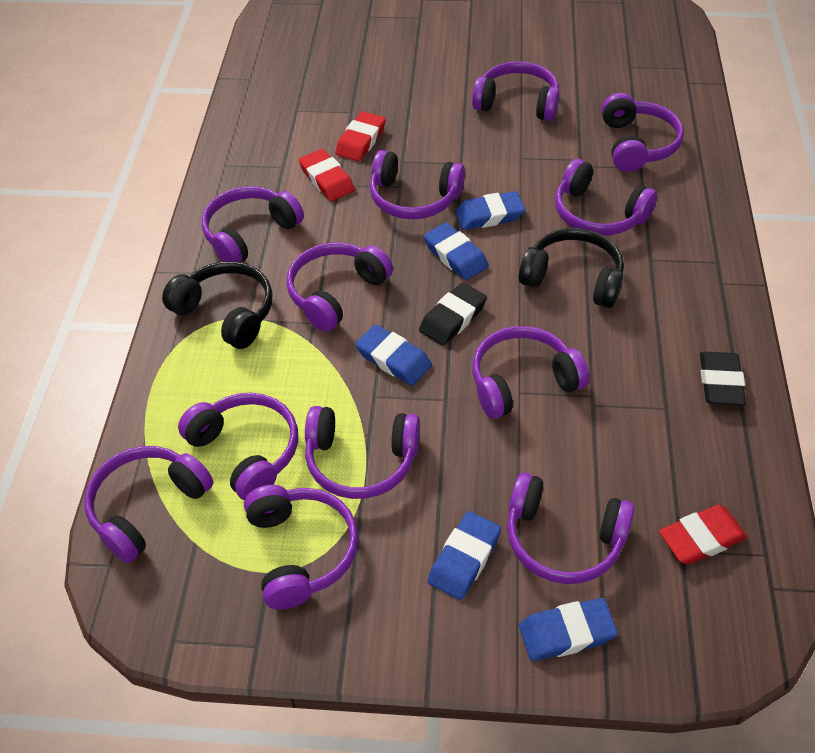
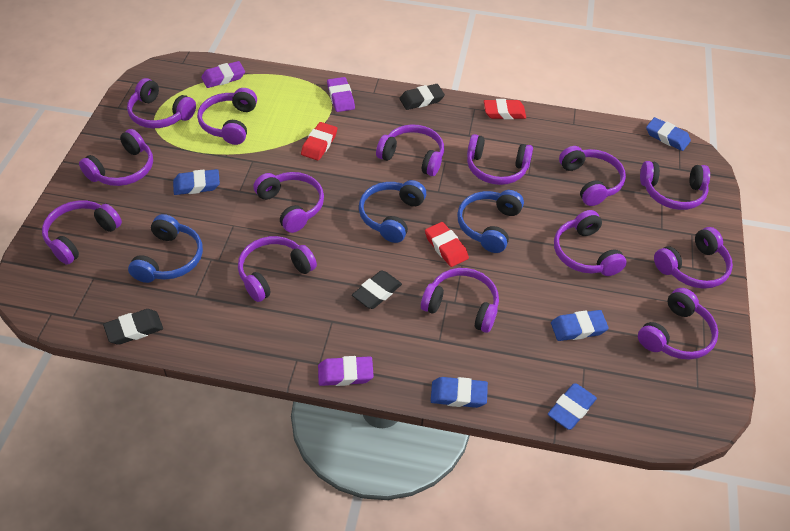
black eraser: [419,282,487,346] [700,352,746,405] = 2 -> [103,309,163,345] [352,270,402,309] [399,84,445,110] = 3
black headphones: [162,261,273,349] [519,228,624,308] = 2 -> none = 0
blue headphones: none = 0 -> [128,214,203,283] [359,180,426,243] [457,190,524,253] = 3
purple eraser: none = 0 -> [201,61,245,88] [318,356,374,386] [327,77,355,112] = 3
purple headphones: [84,446,214,563] [178,392,298,501] [202,186,304,262] [244,485,359,610] [286,243,393,331] [305,406,420,499] [370,150,465,219] [472,61,560,121] [472,326,589,419] [507,473,635,584] [555,159,657,236] [601,93,684,172] = 12 -> [42,200,122,265] [79,129,153,186] [127,78,196,128] [197,88,257,145] [238,236,317,302] [253,172,324,233] [376,124,444,176] [421,268,499,333] [467,134,533,185] [554,210,627,276] [559,146,626,206] [638,288,718,359] [640,161,710,210] [654,227,733,289] = 14

